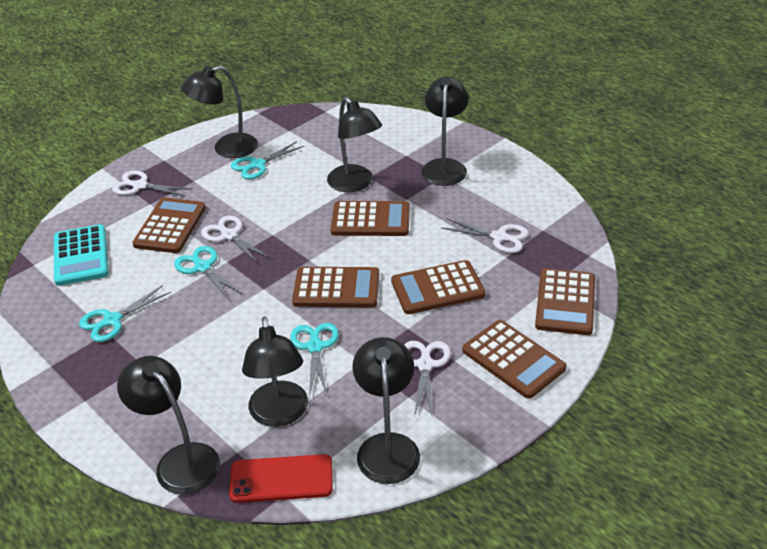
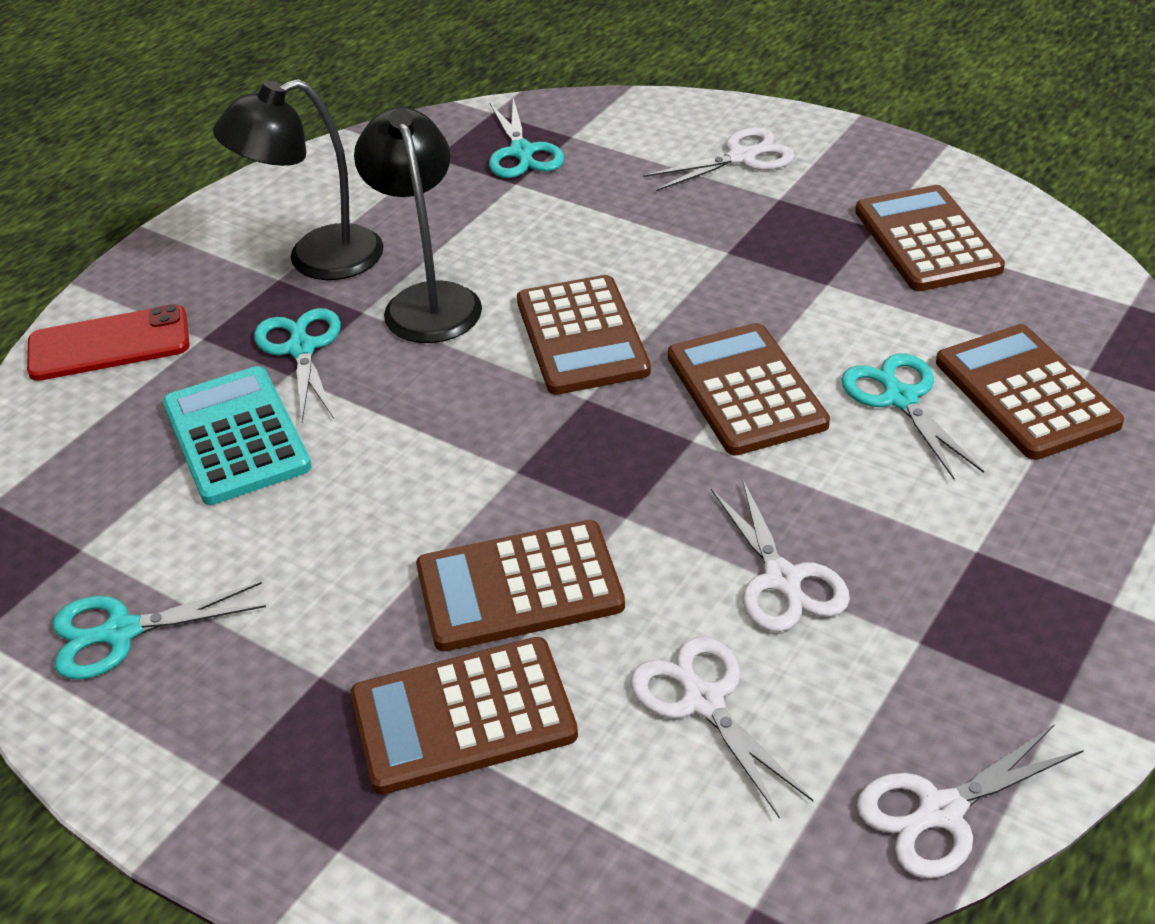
black lamp: [117,356,220,495] [181,66,258,158] [242,316,308,427] [327,97,382,192] [352,337,420,484] [421,77,469,186] = 6 -> [213,79,384,280] [354,107,482,343] = 2

